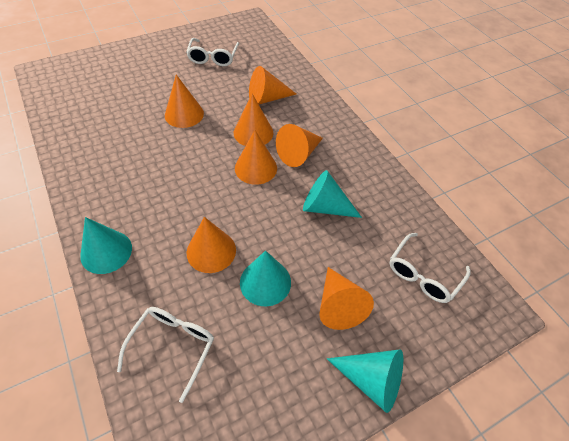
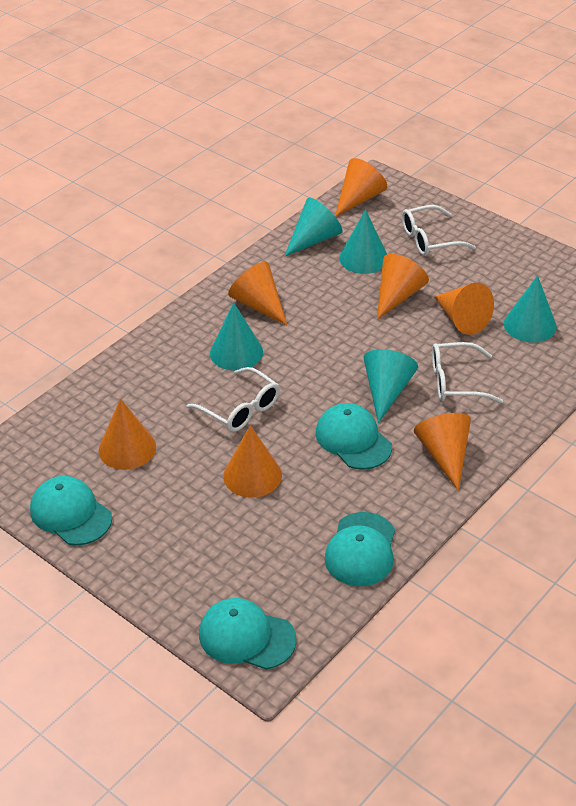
turquoise cap: none = 0 -> [30,476,112,546] [199,598,297,670] [316,403,392,470] [325,512,395,587] = 4
turquoise cone: [80,217,132,274] [240,250,291,306] [303,170,362,218] [327,349,403,413] = 4 -> [210,303,263,371] [284,198,343,257] [339,209,387,274] [364,349,418,423] [504,275,557,343] = 5

